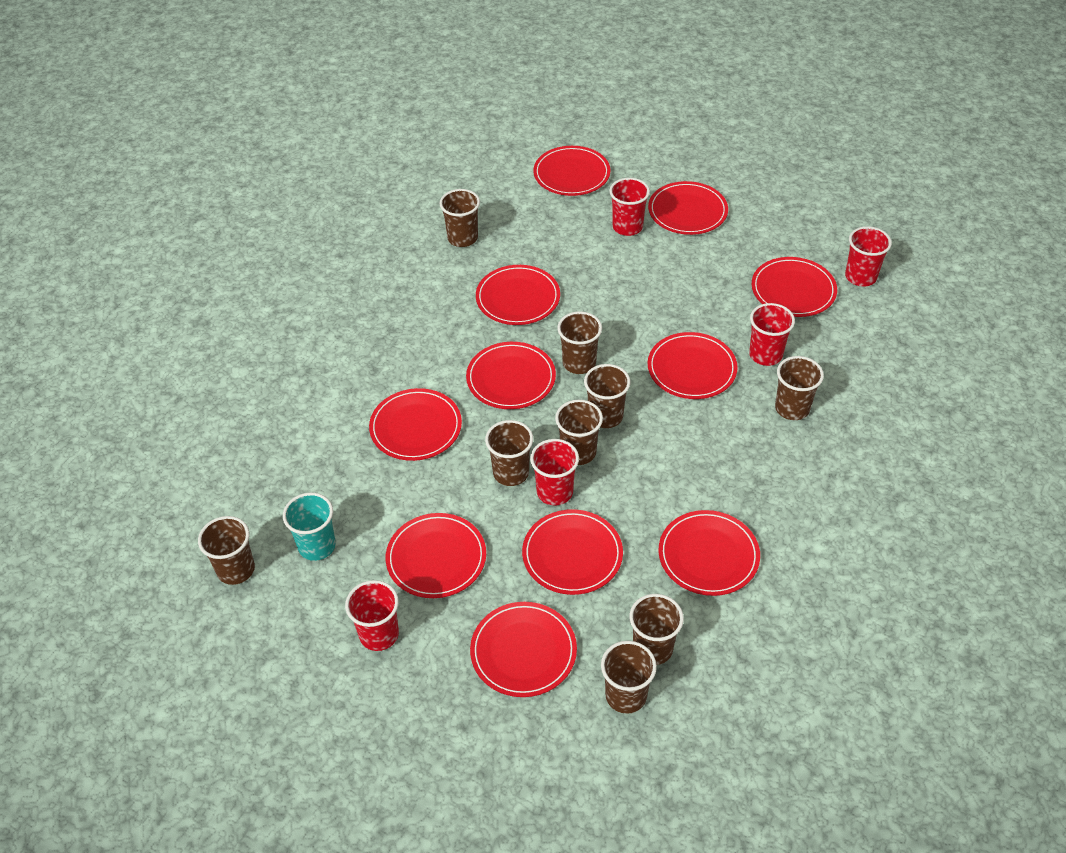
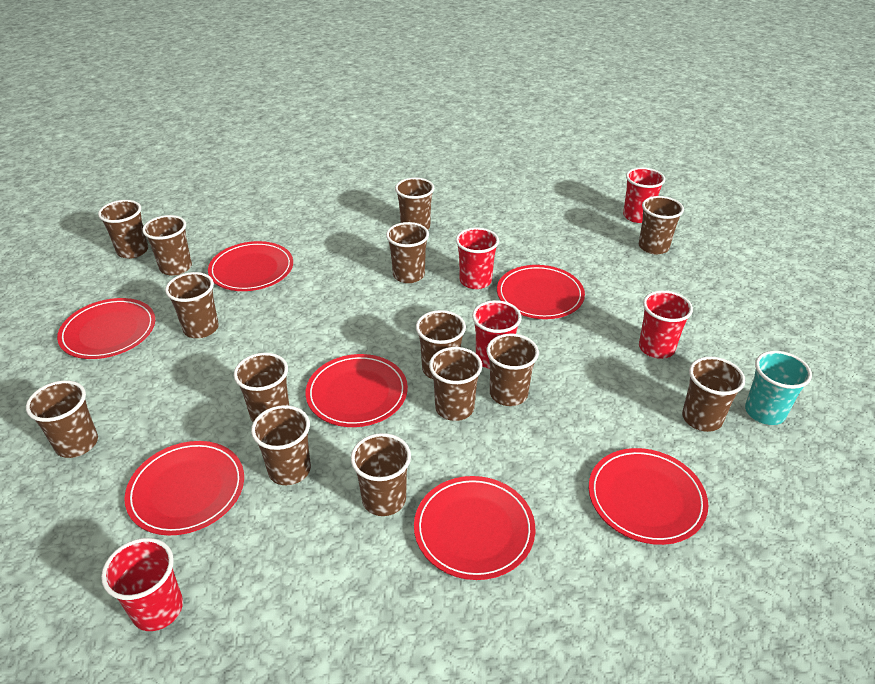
brown cup: [198,516,255,585] [440,189,480,247] [485,420,533,486] [555,400,603,465] [557,312,602,374] [584,364,630,428] [601,641,657,714] [629,594,684,665] [775,356,824,420] = 9 -> [26,380,98,458] [98,200,148,259] [142,215,192,276] [165,272,219,338] [234,353,289,422] [251,405,311,485] [351,433,411,516] [386,222,429,283] [395,177,434,230] [416,310,466,379] [429,347,482,421] [487,334,539,406] [639,196,684,255] [682,357,745,432] = 14
red plate: [369,388,462,461] [386,513,486,598] [466,342,556,409] [470,602,577,697] [476,265,560,325] [522,509,623,595] [533,146,610,196] [648,181,728,235] [648,332,738,399] [659,510,760,596] [752,257,837,317] = 11 -> [57,298,155,359] [124,441,244,535] [208,241,293,291] [306,354,408,427] [414,476,535,580] [497,265,585,319] [589,448,708,545] = 7

